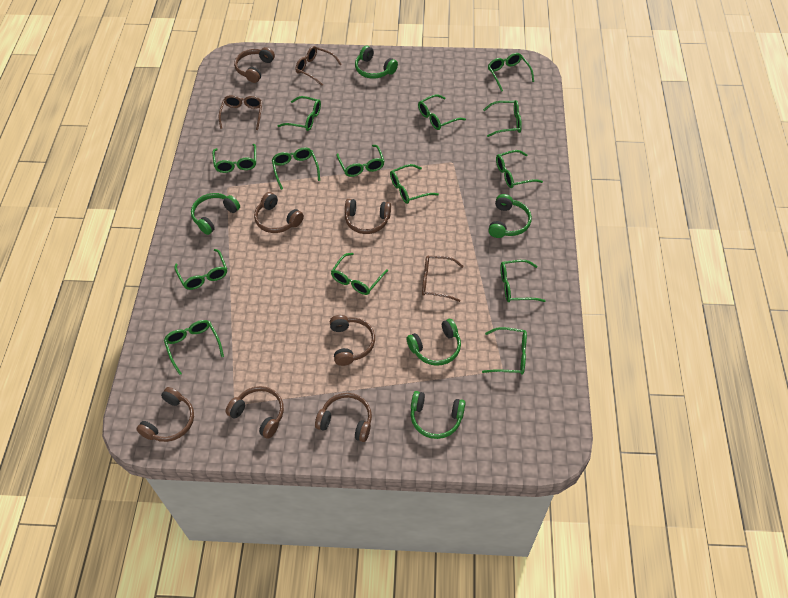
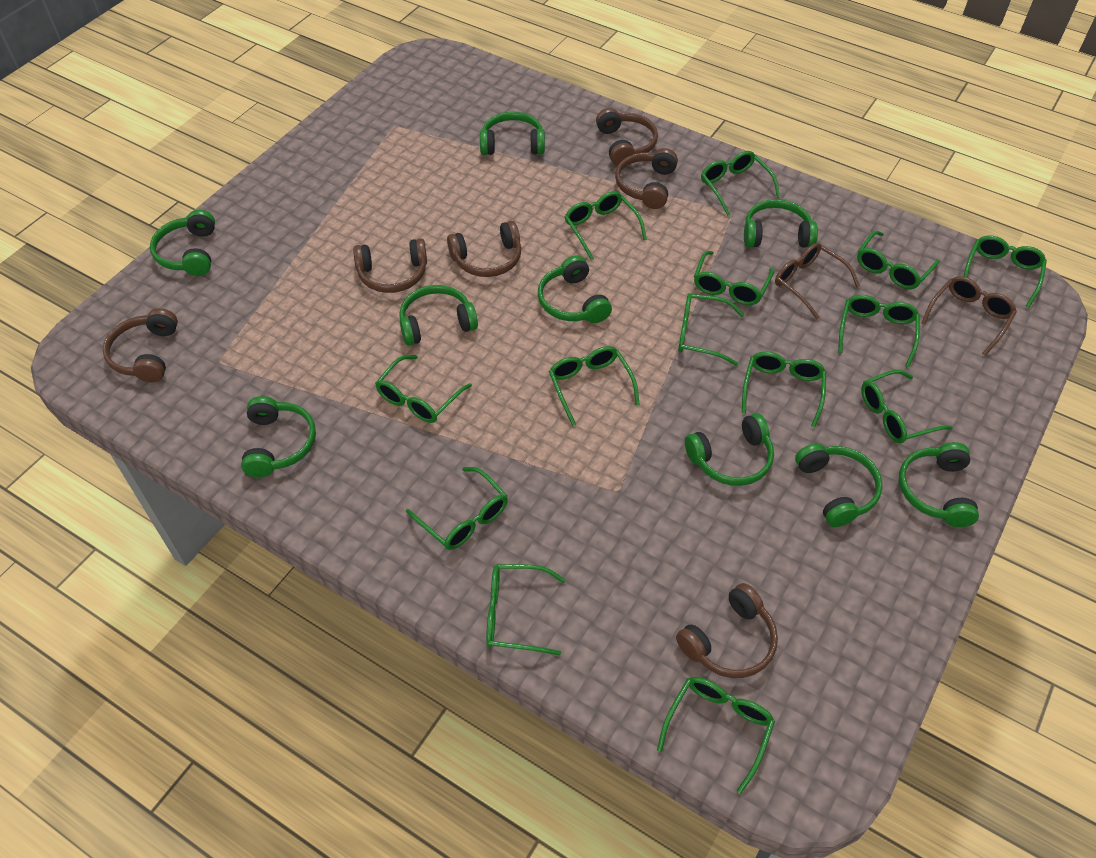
brown glasses: [219,95,262,130] [295,46,342,86] [422,256,464,302] = 3 -> [775,243,860,319] [922,276,1017,356] = 2
brown headphones: [136,387,194,442] [226,386,284,439] [234,47,275,83] [254,192,304,233] [315,393,372,442] [330,315,375,366] [345,199,391,234] = 7 -> [102,308,178,382] [353,238,427,293] [447,221,521,277] [596,108,658,166] [615,148,678,209] [676,583,778,678] = 6
green headphones: [191,193,240,235] [355,46,398,79] [407,319,461,366] [411,391,465,439] [488,194,532,238] = 5 -> [150,210,215,276] [241,396,316,477] [399,285,478,346] [480,112,545,155] [538,256,612,323] [685,413,774,486] [744,199,818,248] [795,443,883,527] [899,442,979,527] = 9

